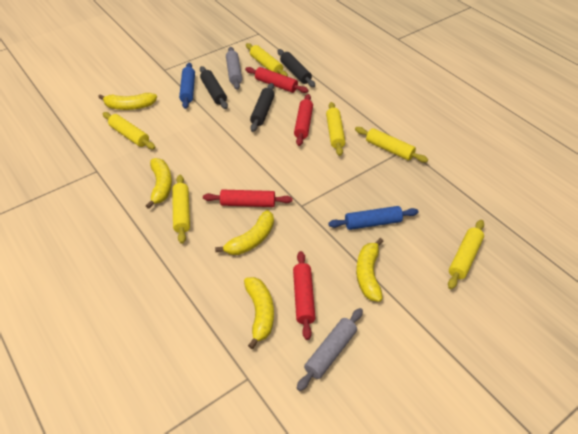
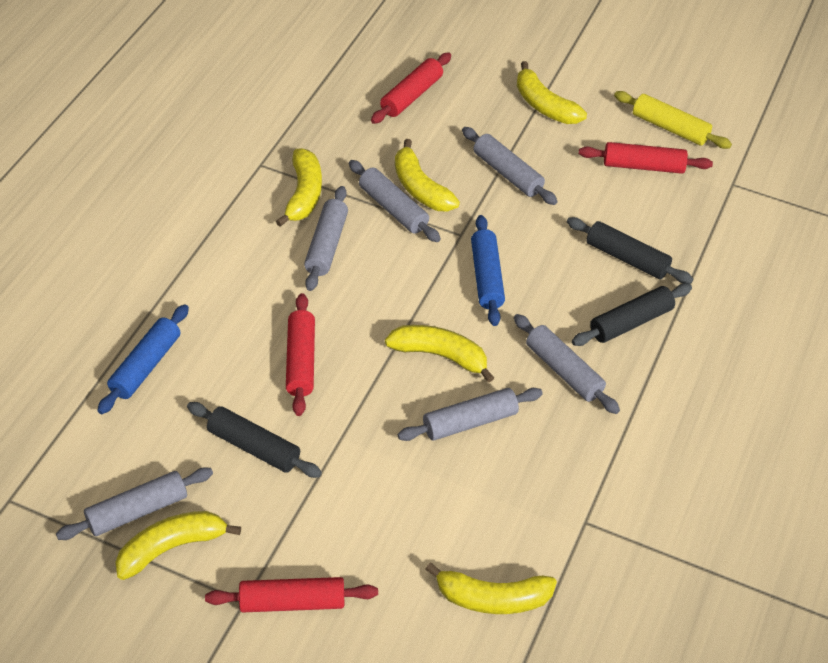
grey rolling pin: [226,47,242,90] [297,308,363,391] = 2 -> [56,467,213,540] [304,186,348,291] [349,160,441,242] [398,388,543,441] [462,127,558,205] [514,314,620,414] = 6
yellow banana: [98,93,157,110] [146,158,172,209] [215,210,274,255] [244,277,274,349] [356,238,384,302] = 5 -> [115,511,241,580] [276,148,322,227] [385,325,494,383] [395,139,460,212] [425,563,557,614] [517,61,587,124] = 6
yellow rolling pin: [103,112,155,149] [172,175,190,244] [246,43,288,77] [326,102,345,156] [355,127,428,163] [448,220,484,289] = 6 -> [614,91,732,149] = 1

